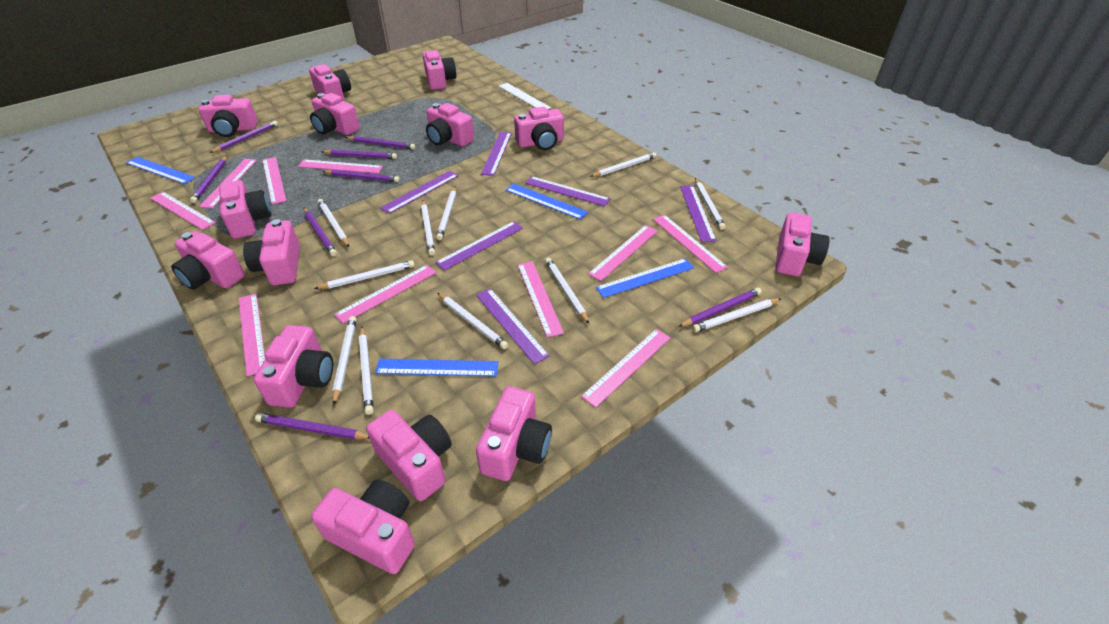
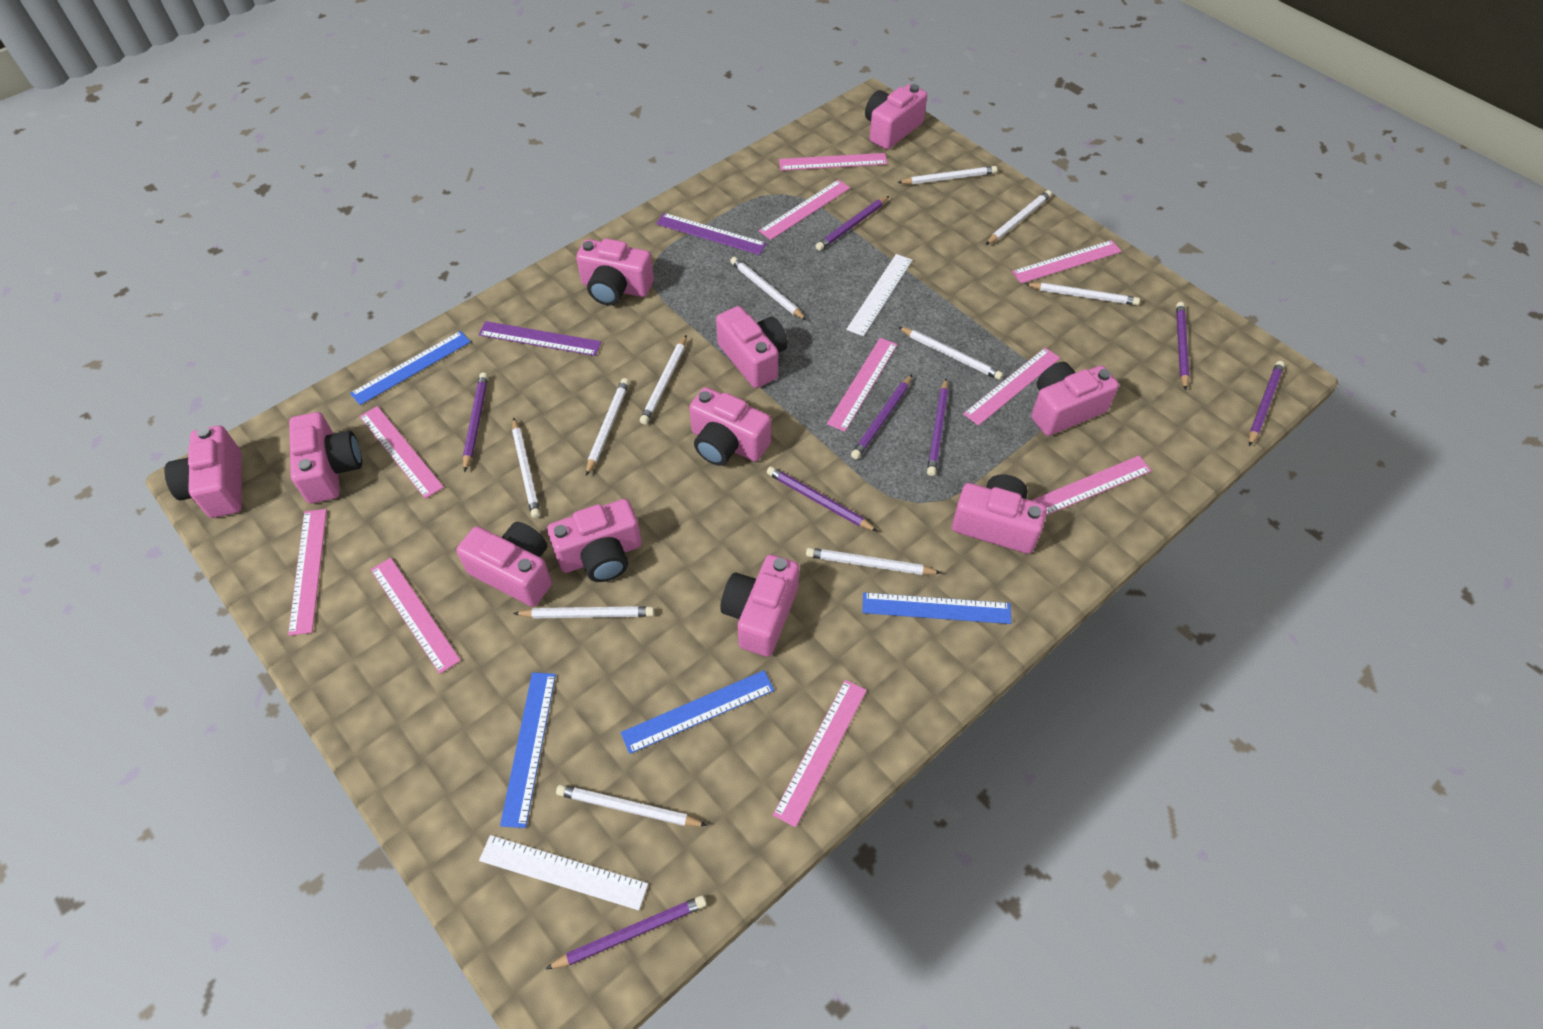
pink camera: [171,231,245,290] [198,95,258,137] [219,180,272,239] [243,219,300,285] [254,325,333,408] [309,64,351,101] [310,93,360,135] [311,480,415,574] [366,410,452,501] [423,50,456,90] [426,103,474,147] [476,386,552,481] [514,107,564,150] [775,212,830,276] = 14 -> [164,426,242,518] [289,412,362,503] [457,522,552,607] [547,499,642,582] [576,238,654,306] [689,387,771,466] [716,306,788,388] [720,555,799,657] [865,84,927,150] [952,474,1047,554] [1031,361,1119,436] = 11
purple ruler: [380,171,459,214] [435,221,523,271] [476,288,550,364] [481,132,512,176] [525,176,610,206] [680,186,716,242] = 6 -> [478,321,601,356] [656,213,767,255] = 2
white ruler: [499,83,551,110] = 1 -> [479,835,648,910] [846,254,912,336] = 2

